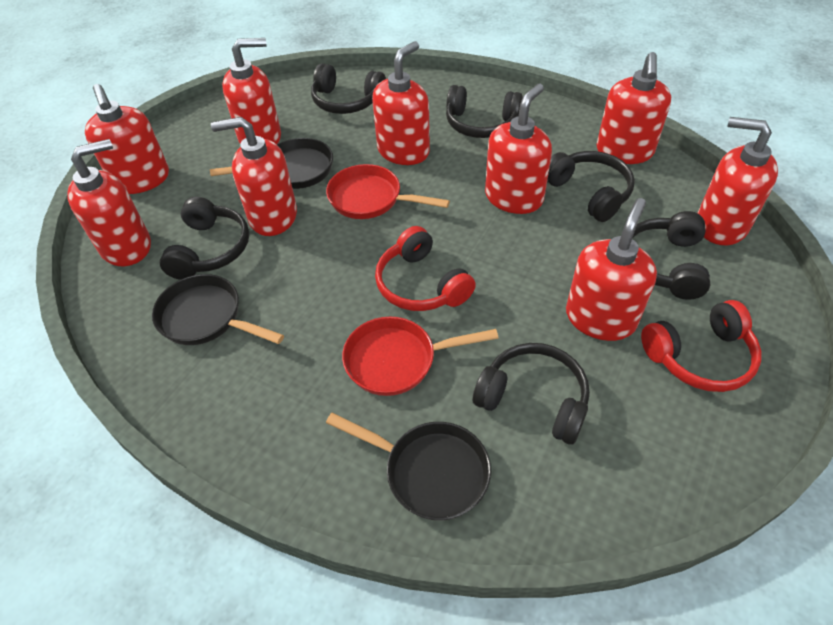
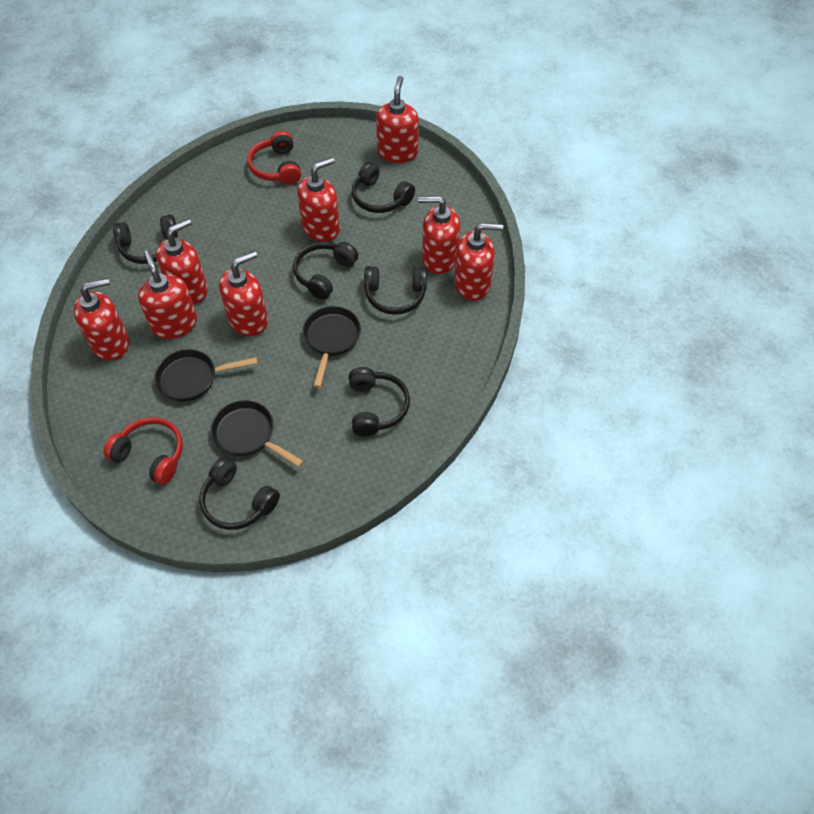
red pan: [326,164,450,219] [342,317,498,396] = 2 -> none = 0
red soap dispenser: [67,139,151,266] [85,84,169,194] [211,117,297,236] [222,38,281,145] [372,41,430,165] [485,84,552,214] [566,198,657,341] [596,52,671,164] [698,117,778,245] = 9 -> [74,278,129,361] [138,250,197,339] [156,219,208,305] [219,251,268,336] [297,157,340,242] [376,76,419,163] [418,196,460,274] [454,223,503,301] = 8

